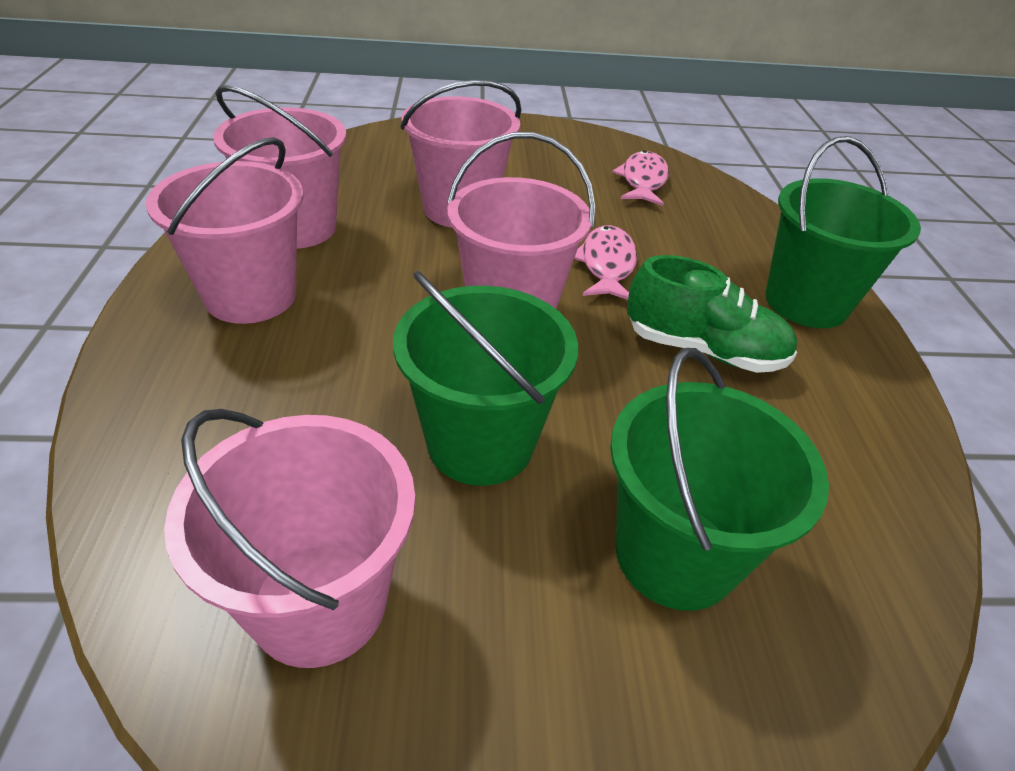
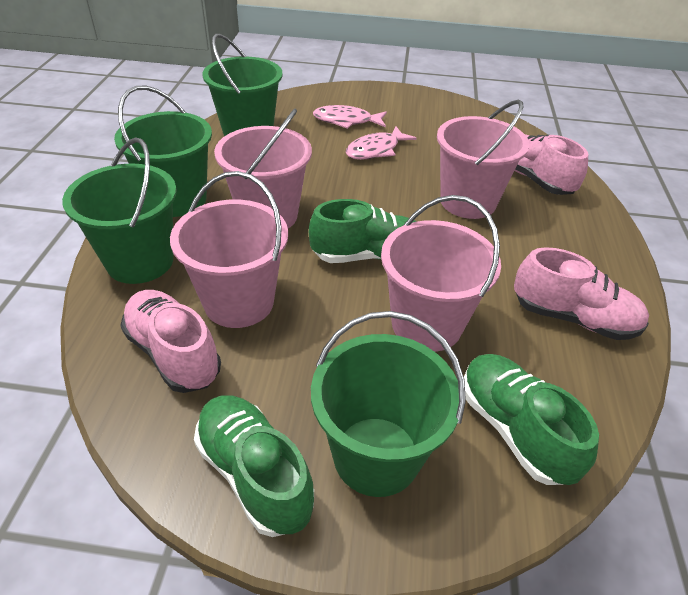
green bucket: [393,271,578,486] [610,348,829,611] [765,136,921,328] = 3 -> [62,137,177,284] [114,86,212,217] [202,34,283,136] [311,311,466,497] = 4
green shoe: [627,255,797,373] = 1 -> [194,395,314,537] [309,199,417,263] [464,354,599,485] = 3
pink bucket: [146,137,303,324] [164,409,415,668] [213,85,346,249] [400,80,521,227] [447,132,595,309] = 5 -> [170,171,288,328] [214,109,312,228] [381,195,501,352] [437,100,529,219] = 4
pink shoe: none = 0 -> [120,290,221,393] [514,247,649,340] [515,134,588,195] = 3

